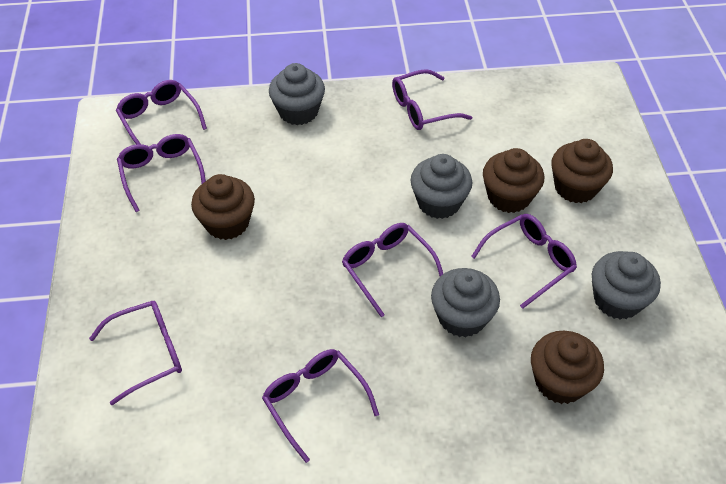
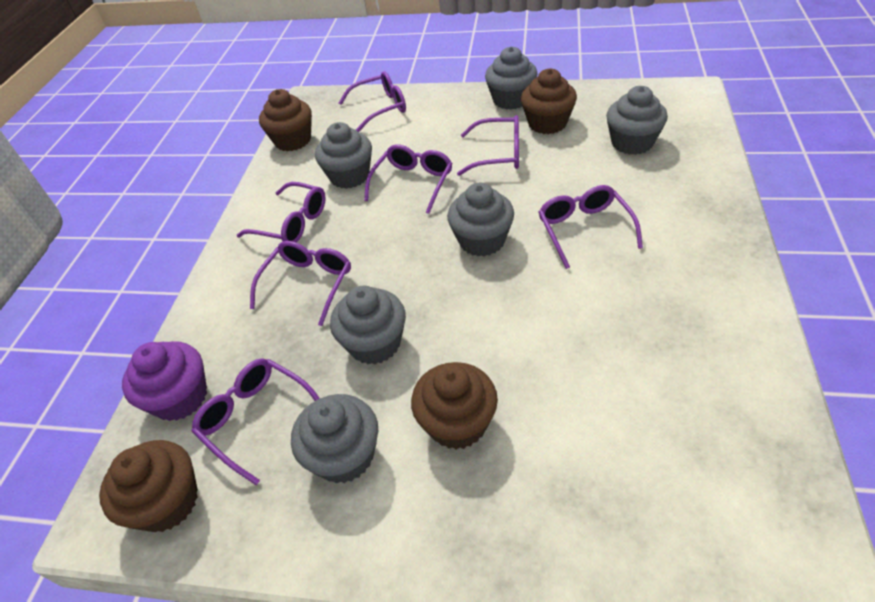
grey cupcake: [269,63,325,125] [411,154,472,219] [431,268,500,337] [592,251,661,320] = 4 -> [291,394,378,483] [315,122,372,189] [330,286,406,365] [447,183,514,256] [485,47,538,110] [606,86,668,155] = 6
purple cupcake: none = 0 -> [122,341,207,421] = 1

